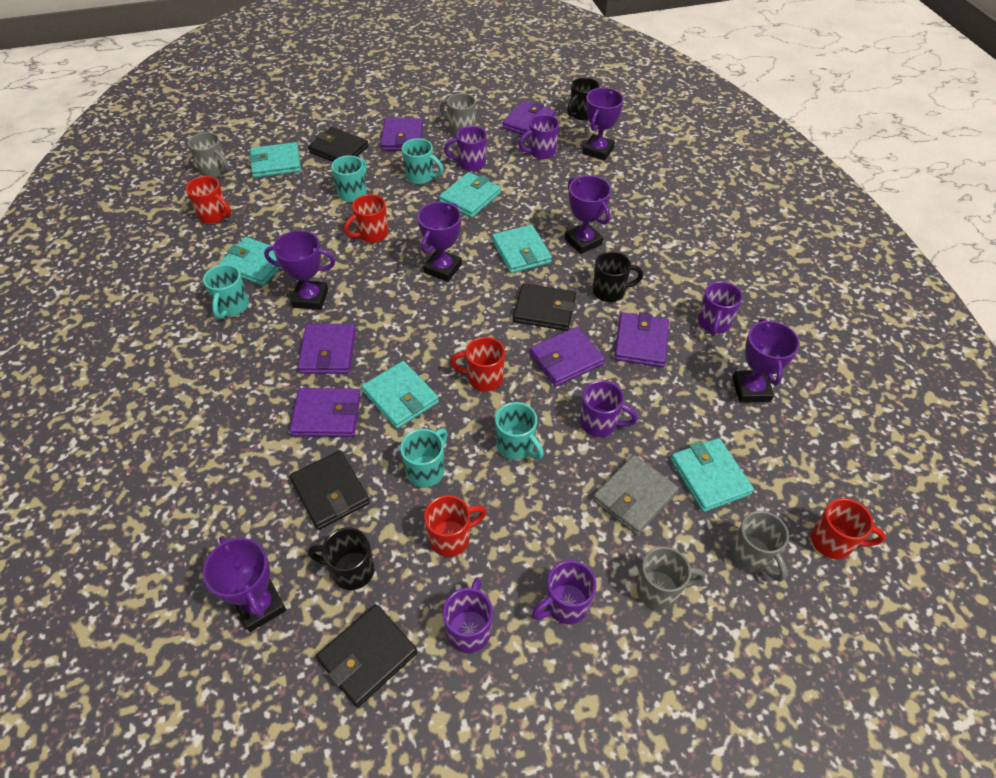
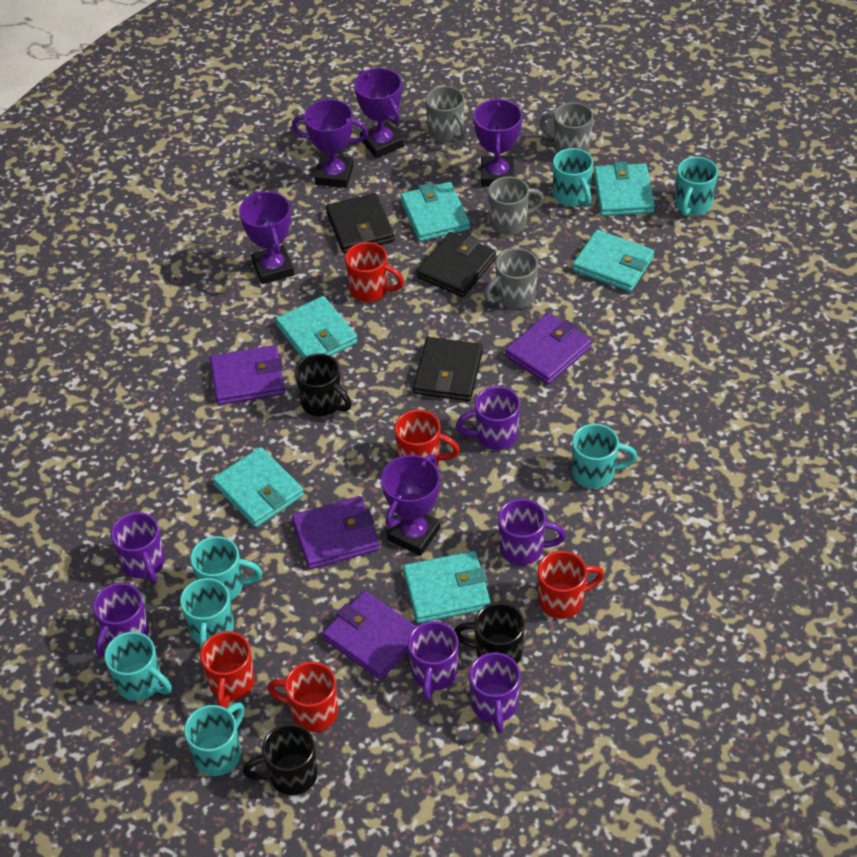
black wallet: [290,451,370,530] [308,127,369,162] [316,604,417,707] [513,283,576,331] = 4 -> [326,193,395,254] [413,337,483,401] [417,232,496,297] = 3
grey wallet: [593,455,679,535] = 1 -> none = 0
purple trophy: [203,536,286,632] [264,231,335,310] [417,202,462,282] [565,175,611,254] [583,88,624,161] [732,318,800,403] = 6 -> [239,191,294,284] [292,99,368,188] [354,68,404,158] [381,454,440,556] [473,98,522,187] = 5
purple wallet: [289,388,361,437] [298,324,356,374] [380,118,423,151] [502,101,555,137] [529,327,605,386] [614,312,669,367] = 6 -> [210,345,285,405] [292,496,379,569] [322,591,417,680] [505,313,592,384] = 4
turquoise mug: [203,264,249,319] [331,155,367,202] [400,428,448,487] [402,138,444,184] [495,402,544,460] = 5 -> [104,632,172,701] [180,578,234,650] [184,702,245,776] [190,536,262,601] [553,148,593,207] [572,424,637,489] [675,157,718,216] = 7

